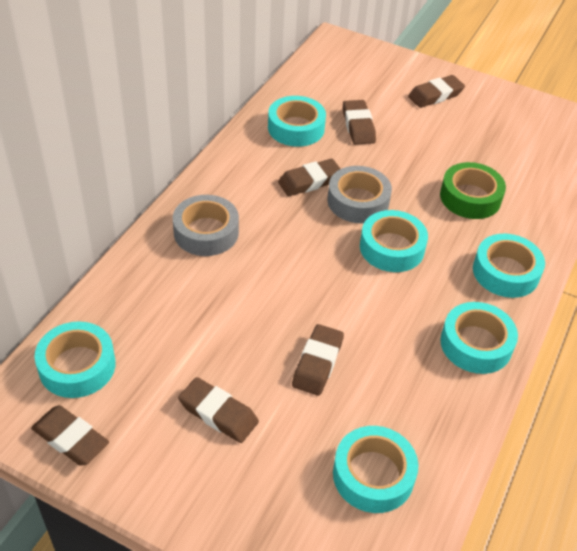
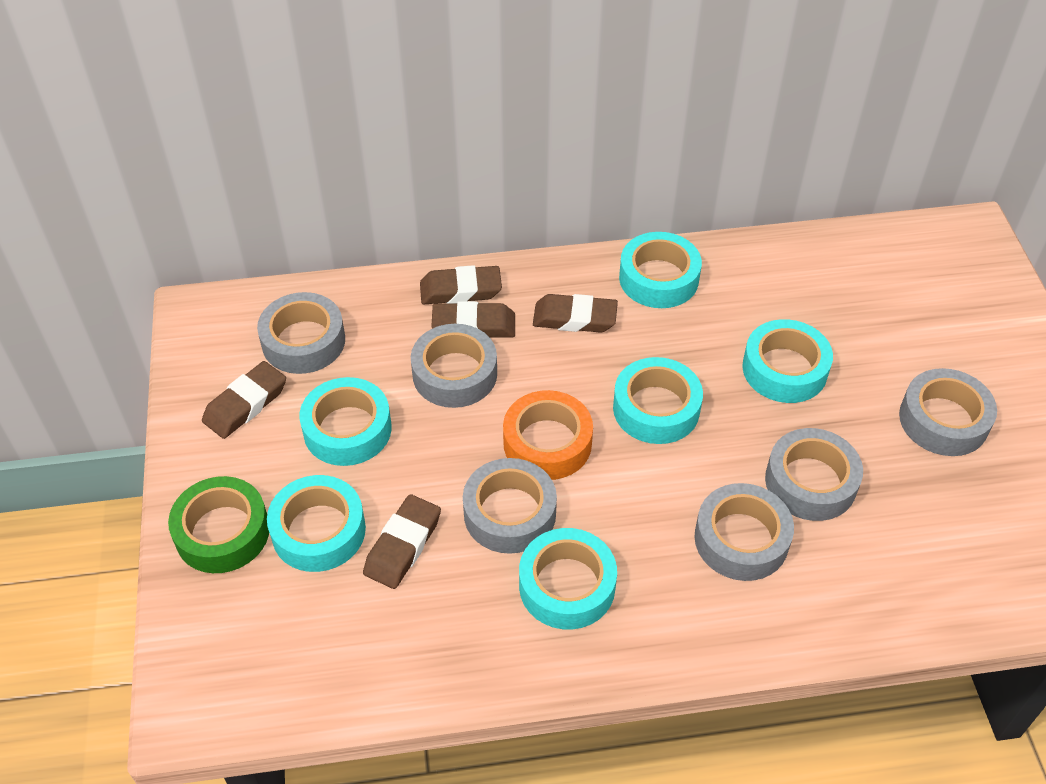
brown eraser: [31,405,109,466] [178,377,259,443] [278,159,340,196] [292,324,344,396] [343,100,376,145] [408,75,465,108] = 6 -> [202,361,286,439] [363,494,441,589] [420,265,502,304] [431,301,515,338] [533,294,618,333] = 5
grey tape: [173,195,239,256] [327,166,392,223] = 2 -> [257,292,345,374] [411,324,497,408] [463,458,557,554] [694,483,794,581] [765,428,863,521] [899,368,997,456] = 6
orange tape: none = 0 -> [503,390,593,480] = 1

